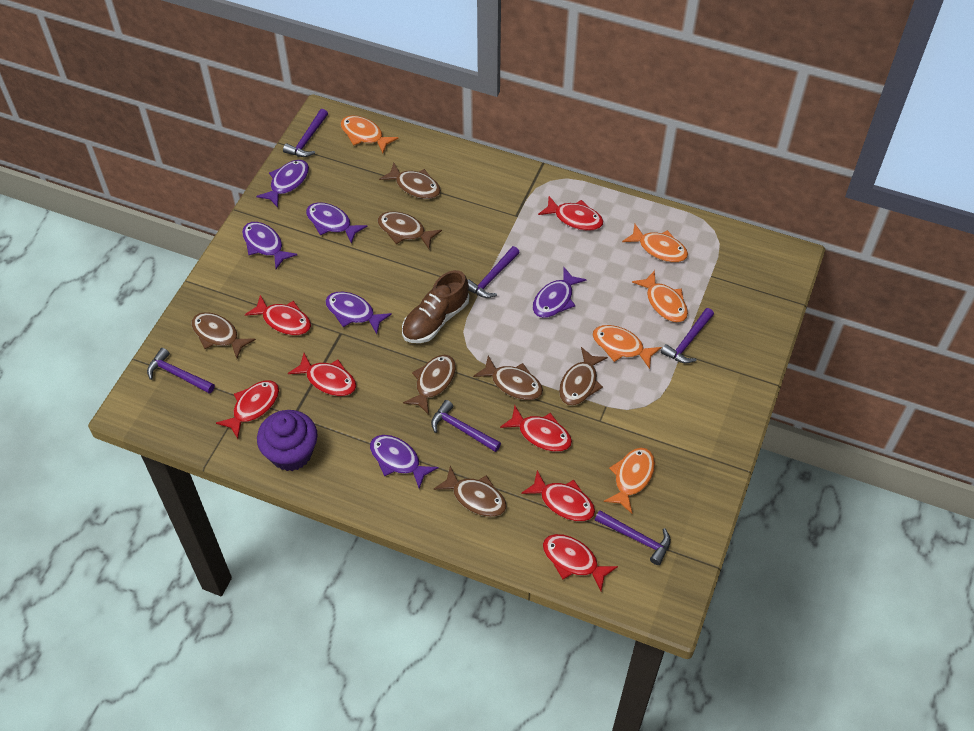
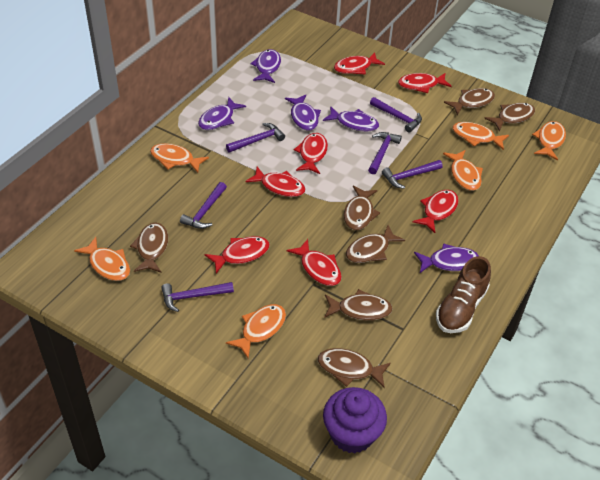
orange fish: [341,116,399,153] [592,325,662,369] [603,448,655,514] [622,224,688,262] [632,270,688,322] = 5 -> [74,237,130,281] [150,143,209,173] [226,304,286,358] [443,150,483,191] [452,122,509,150] [532,121,566,161] = 6
purple fish: [242,222,297,269] [256,160,309,208] [306,202,368,244] [325,292,392,334] [370,435,438,489] [533,267,587,318] = 6 -> [198,97,246,130] [250,49,281,83] [285,95,321,131] [323,106,379,132] [414,243,479,273] = 5

